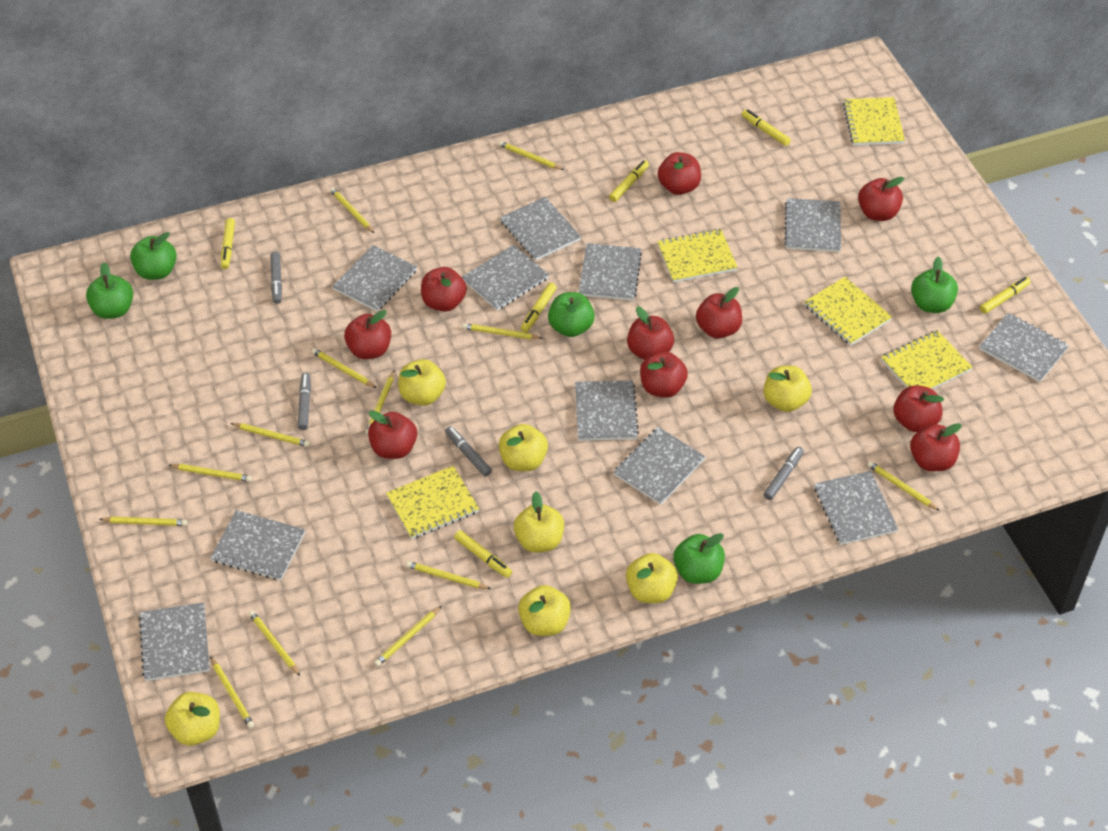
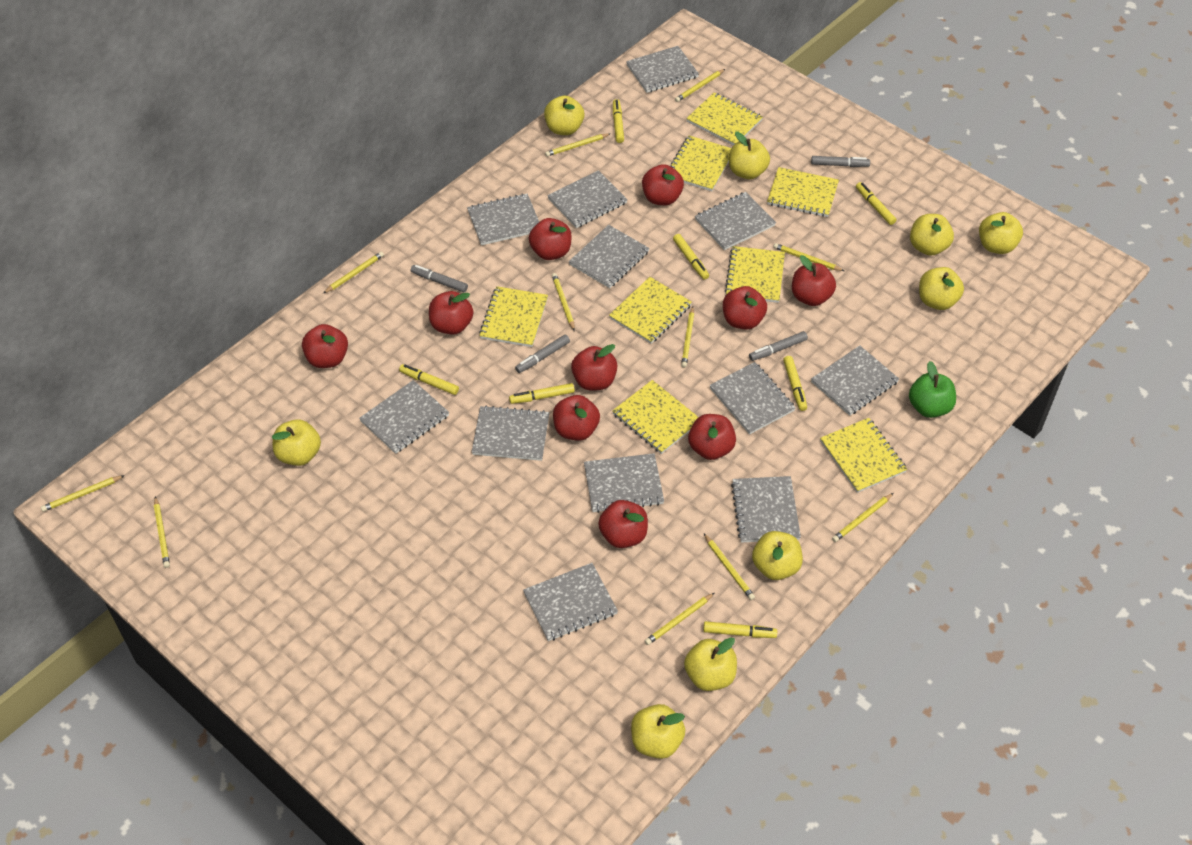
green apple: [86,262,133,319] [130,232,177,280] [548,292,595,337] [673,533,725,584] [911,256,958,313] = 5 -> [909,361,956,418] = 1
grey notebook: [139,602,210,681] [210,510,305,580] [332,245,417,312] [462,245,549,310] [500,197,581,260] [575,380,639,441] [579,243,642,301] [614,427,705,505] [784,198,841,252] [814,471,898,545] [979,313,1069,382] = 11 -> [359,380,449,454] [467,193,539,245] [472,405,550,461] [523,563,618,641] [547,170,628,228] [569,225,650,288] [584,453,664,513] [626,46,699,93] [695,192,776,250] [710,362,796,434] [731,476,801,543] [811,345,899,416] = 12
yellow apple: [165,692,220,746] [398,359,446,406] [499,424,548,471] [514,491,564,553] [518,585,571,636] [626,553,678,603] [763,366,812,412] = 7 -> [272,419,321,466] [544,96,584,135] [631,704,685,759] [684,638,737,691] [729,131,770,179] [752,531,803,580] [910,214,954,256] [919,267,964,310] [979,212,1023,254] = 9
yellow marker: [221,218,235,269] [454,530,512,578] [521,283,556,332] [609,160,649,202] [742,110,791,146] [980,277,1031,314] = 6 -> [399,364,459,395] [509,383,575,404] [613,99,624,143] [673,234,709,280] [703,621,777,638] [783,356,807,411] [856,182,896,225] = 7
yellow notebook: [386,466,479,539] [657,229,738,283] [804,277,892,345] [843,97,905,145] [881,330,973,389] = 5 -> [479,286,548,347] [609,277,692,344] [612,380,698,454] [671,135,731,191] [686,92,763,145] [725,246,785,303] [767,167,839,217] [820,418,907,493] = 8
yellow pencil: [99,517,187,526] [169,464,252,482] [210,656,254,728] [231,423,310,447] [249,611,300,676] [312,348,377,388] [330,187,375,234] [365,370,395,435] [374,606,442,666] [406,561,491,589] [462,323,542,339] [498,141,564,170] [867,461,940,511] = 13 -> [41,475,125,512] [154,496,170,568] [323,252,384,293] [545,133,611,157] [552,273,575,331] [645,593,714,645] [675,69,725,102] [681,306,694,368] [704,534,755,600] [773,243,844,271] [832,493,893,542] = 11

